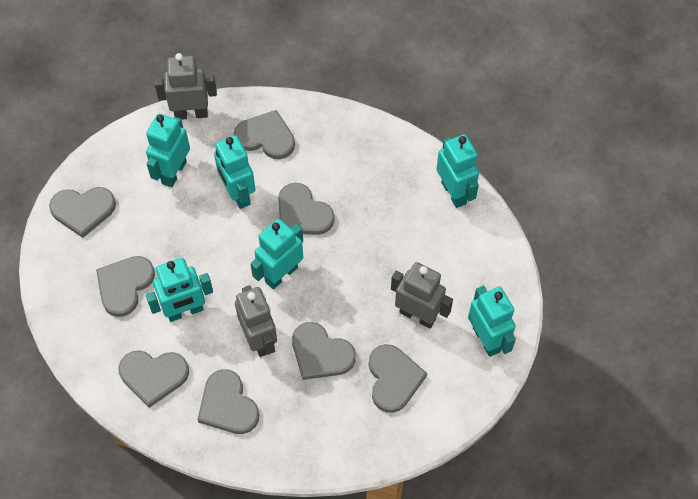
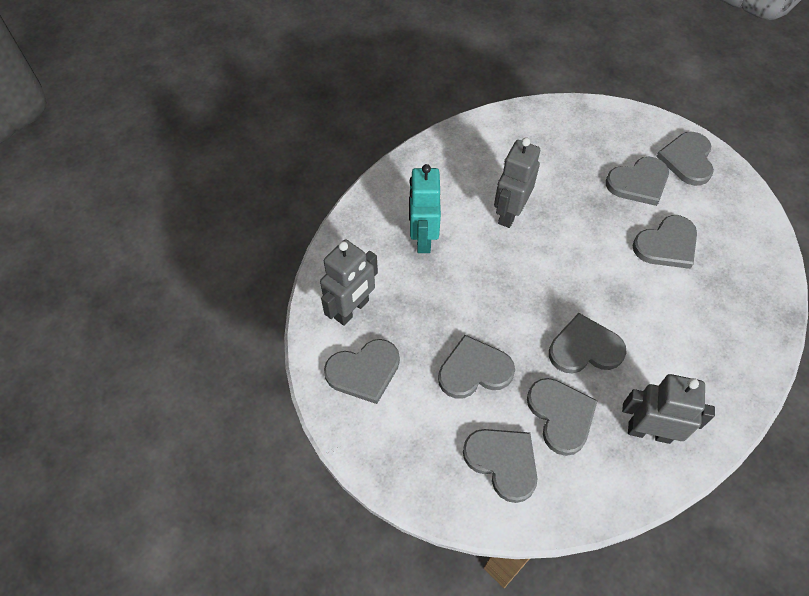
turquoise robot: [146,113,190,187] [146,258,213,322] [214,135,255,209] [250,219,303,289] [436,134,479,208] [468,286,516,357] = 6 -> [409,164,441,253] = 1

